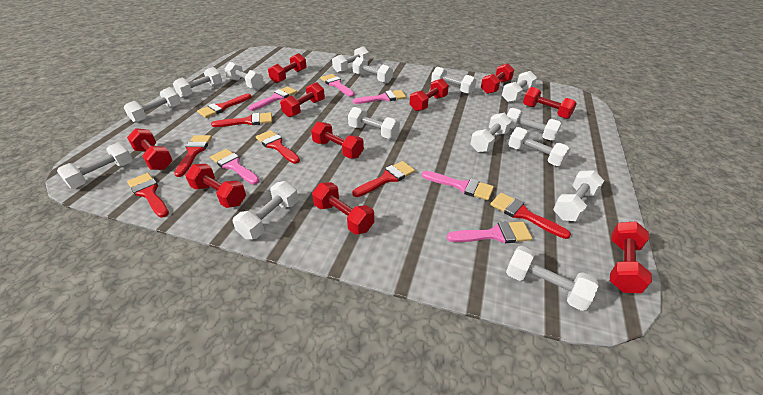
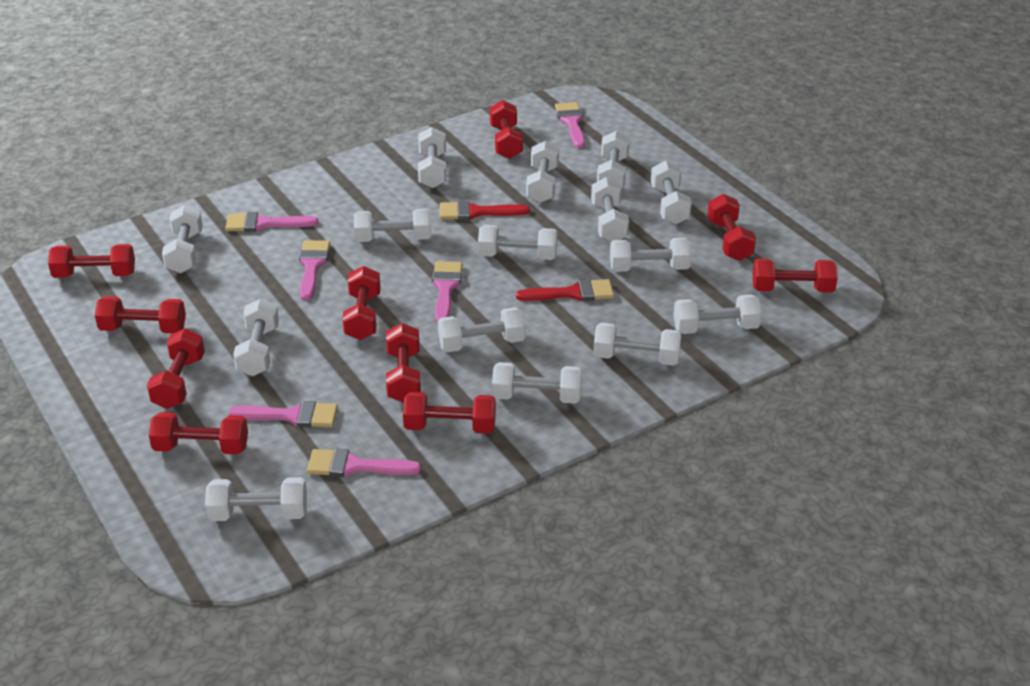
red brush: [127,173,169,218] [174,135,212,177] [197,94,252,118] [211,112,272,127] [256,130,300,164] [352,161,415,197] [490,193,571,239] = 7 -> [440,200,530,220] [516,279,614,302] = 2

